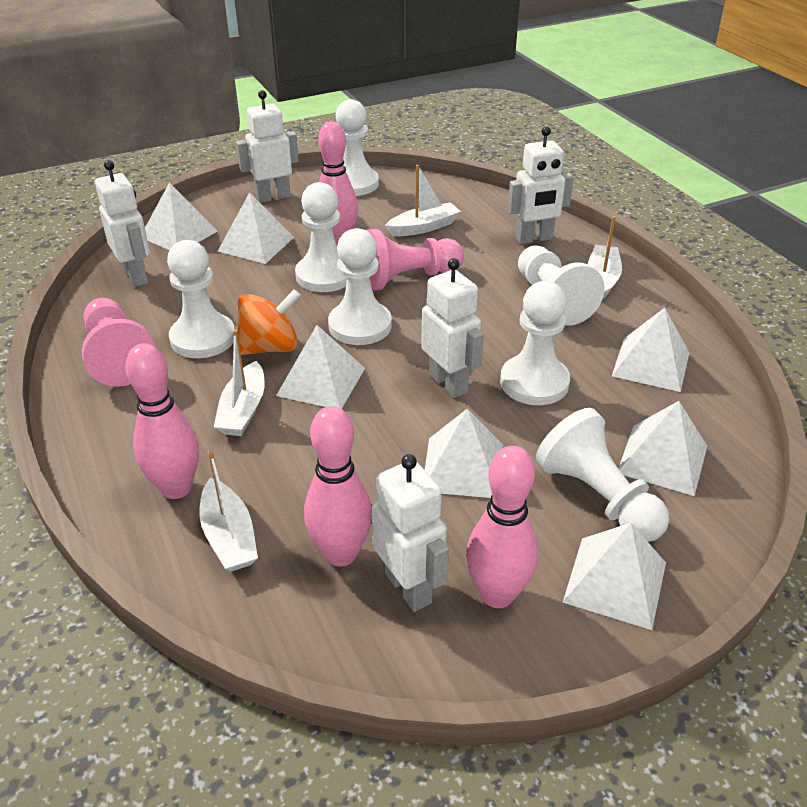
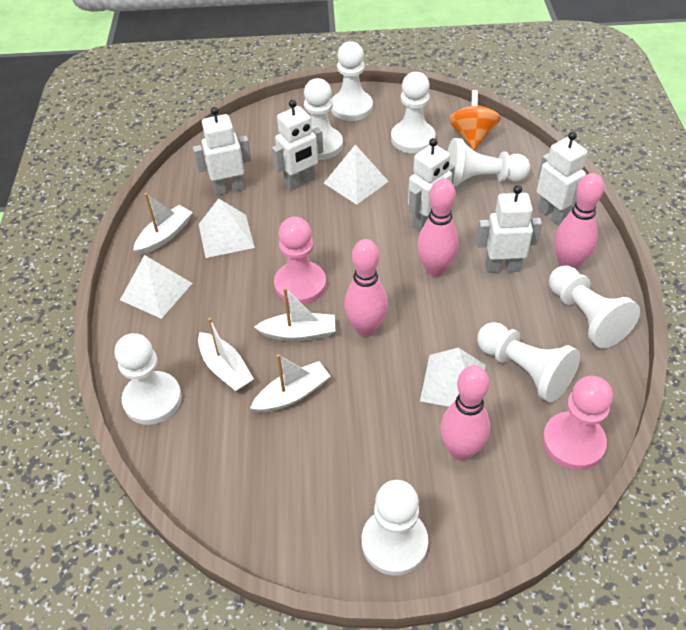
white pawn: [167,240,235,358] [295,182,347,292] [328,228,392,345] [336,99,379,196] [500,281,570,405] [518,245,605,326] [536,408,669,542] = 7 -> [115,333,182,425] [304,78,343,160] [331,41,373,121] [362,480,428,576] [391,72,435,153] [448,138,530,187] [477,322,580,403] [549,266,640,348] = 8
white pyramid: [145,183,218,250] [217,192,294,264] [276,325,365,409] [425,409,503,498] [563,523,666,630] [612,308,689,392] [618,401,707,496] = 7 -> [120,255,192,319] [199,199,255,258] [324,144,389,205] [420,348,485,407] = 4

